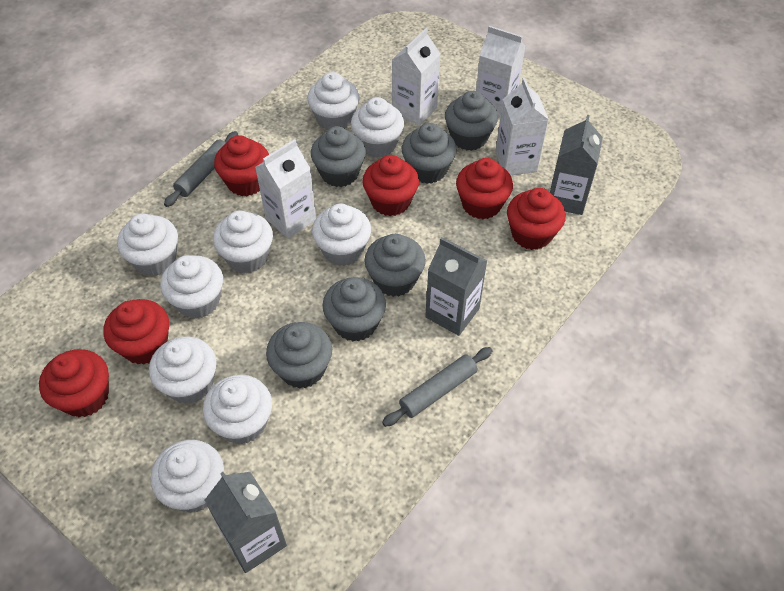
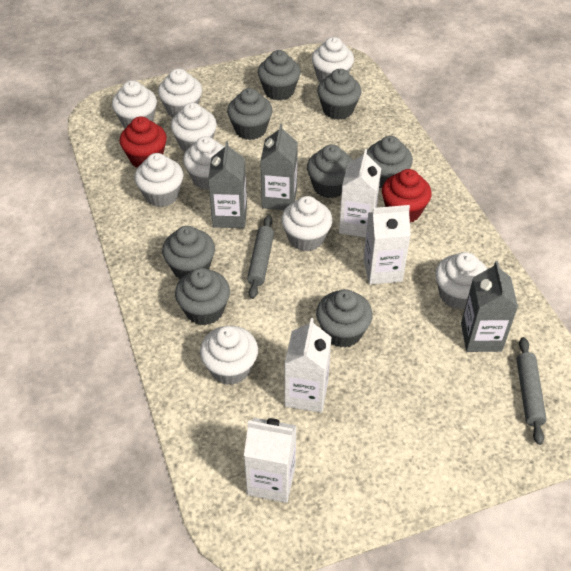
grey cupcake: [266,322,332,389] [311,126,366,187] [323,277,386,342] [365,234,426,297] [402,123,457,184] [445,91,498,151] = 6 -> [162,226,215,279] [175,268,230,325] [227,88,272,140] [258,50,301,100] [307,144,353,198] [316,289,373,348] [317,69,361,120] [367,136,413,188] = 8
red cupcake: [39,349,109,417] [103,299,169,365] [214,135,269,196] [362,155,419,216] [456,158,513,219] [507,188,566,250] = 6 -> [120,116,167,167] [382,169,432,223] = 2

